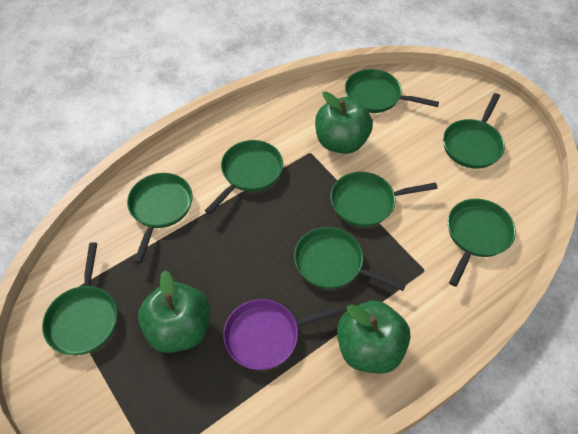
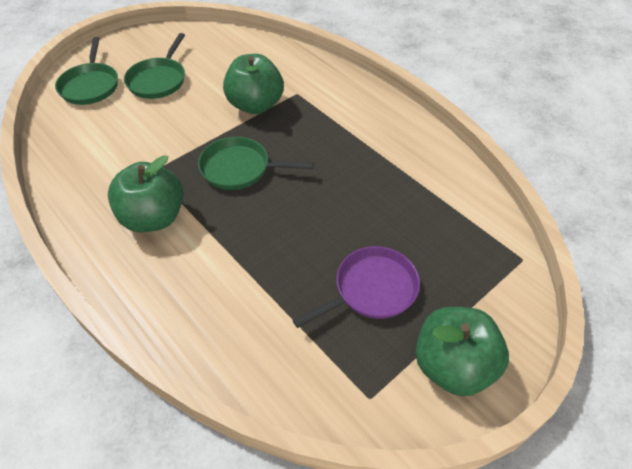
green pan: [42,242,117,355] [127,173,193,264] [205,140,283,214] [294,227,406,291] [331,172,437,227] [345,69,439,113] [443,93,505,169] [448,199,516,287] = 8 -> [55,37,118,105] [124,33,185,99] [198,137,314,190] = 3

